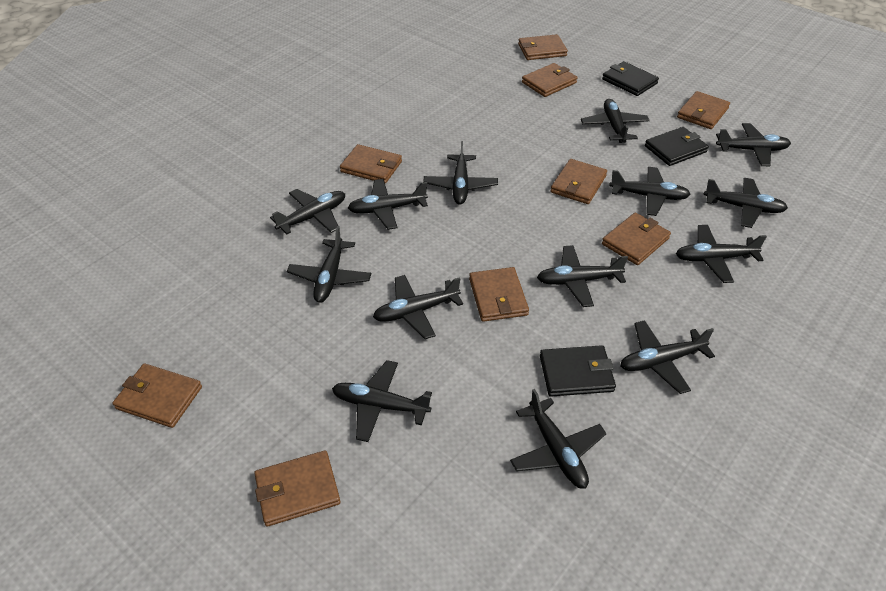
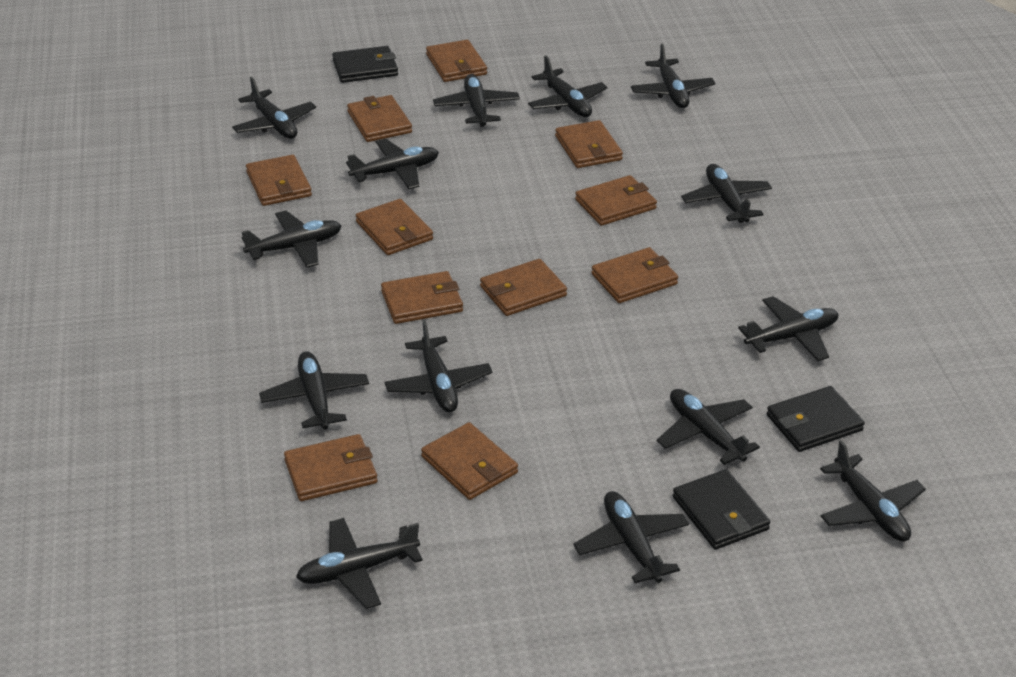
brown wallet: [113,363,202,428] [254,450,341,527] [340,144,402,184] [469,267,529,322] [518,34,568,60] [522,63,578,97] [551,159,607,204] [602,212,671,265] [677,91,730,129] = 9 -> [246,155,312,206] [284,434,377,501] [347,95,412,142] [356,199,433,255] [381,271,463,324] [421,422,518,500] [426,40,487,82] [480,259,567,316] [555,120,623,168] [575,175,657,226] [591,247,678,303] = 11

